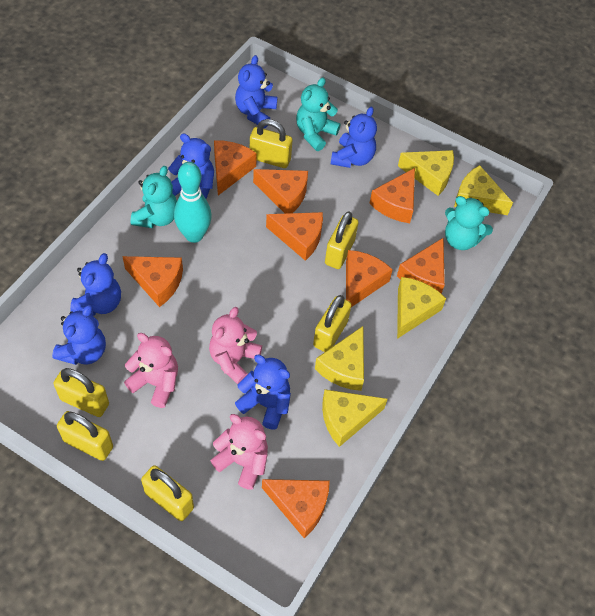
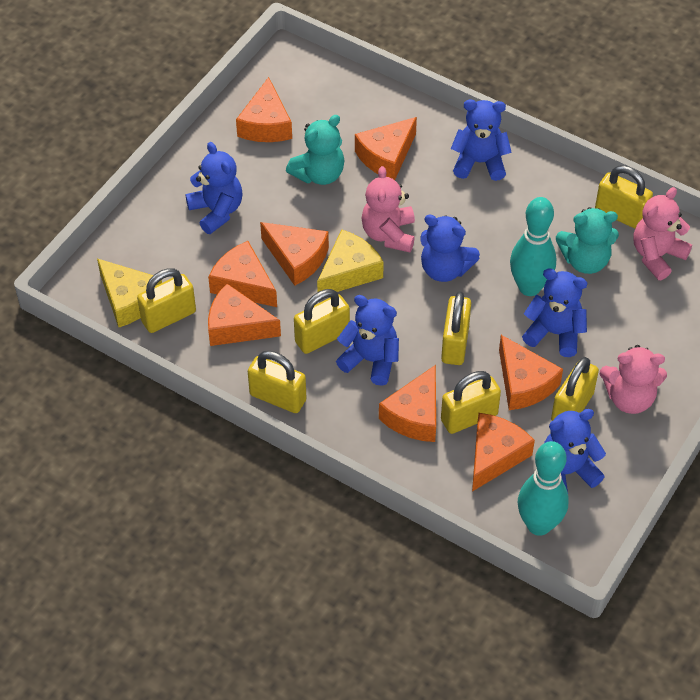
turquoise bowling pin: [174,162,212,243] = 1 -> [510,197,556,296] [518,441,569,536] = 2
turquoise teddy bear: [130,166,177,228] [296,77,341,151] [445,196,493,250] = 3 -> [286,115,345,185] [556,207,619,274] = 2
yellow cheese: [315,326,364,391] [322,389,388,447] [397,277,446,339] [398,150,454,196] [454,165,513,215] = 5 -> [97,258,162,327] [317,229,384,292] = 2
yellow padlock: [53,368,109,417] [57,411,113,461] [141,465,194,521] [250,119,292,168] [313,295,351,352] [325,211,358,269] = 6 -> [137,268,196,333] [248,351,306,413] [294,289,350,354] [441,292,471,365] [441,371,501,434] [551,357,599,421] [595,165,653,229] = 7

